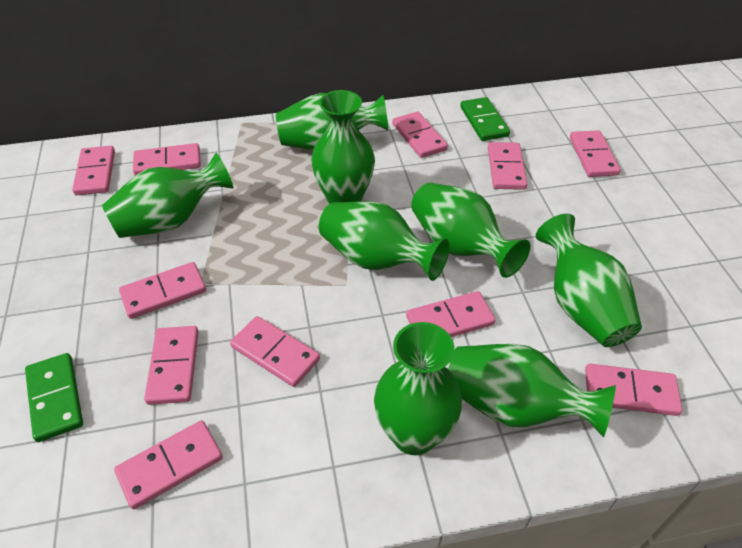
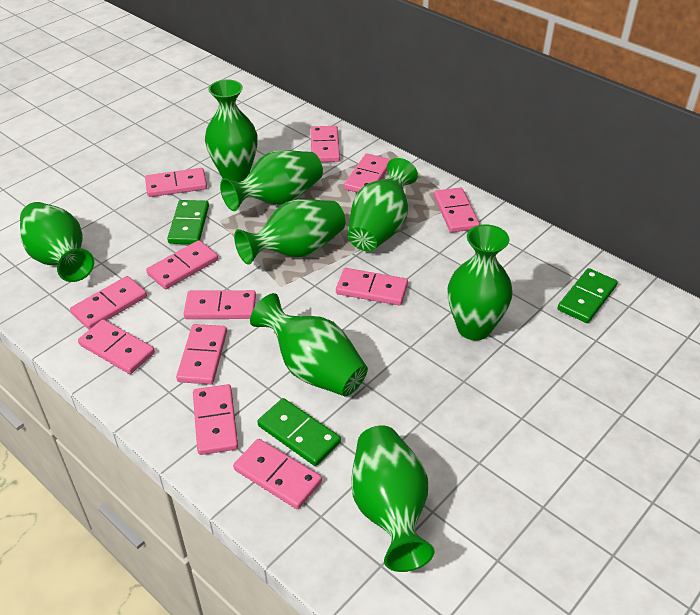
green domino: [25,353,83,442] [460,97,510,141] = 2 -> [167,200,209,244] [257,398,341,466] [558,268,618,323] = 3
pink domino: [72,146,115,195] [114,420,223,509] [119,262,206,319] [133,143,201,176] [144,326,199,405] [230,316,320,387] [392,112,448,158] [406,291,495,337] [488,142,527,190] [570,130,620,177] [585,364,682,416] = 11 -> [70,276,147,330] [78,319,155,374] [145,168,207,197] [146,240,218,289] [176,324,227,384] [184,290,256,319] [193,384,238,455] [233,439,322,509] [310,126,340,162] [336,268,408,306] [344,153,391,193] [434,187,480,232] = 12

